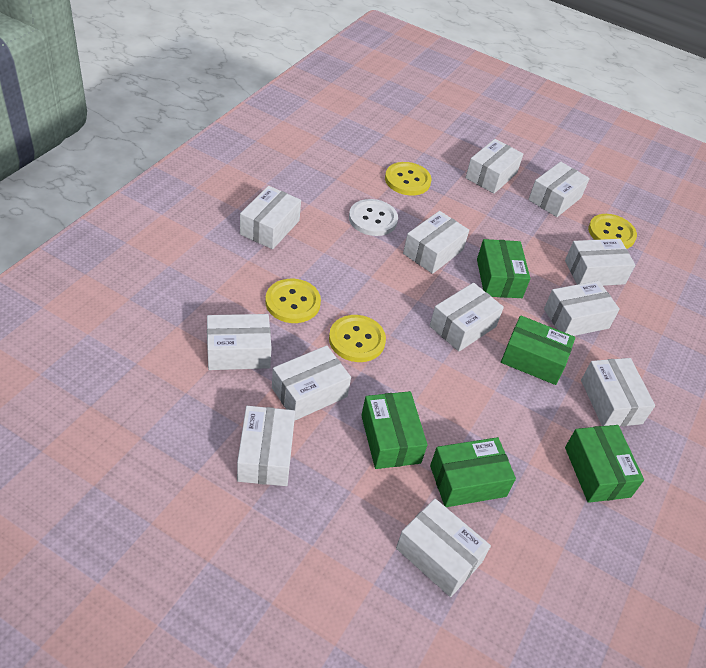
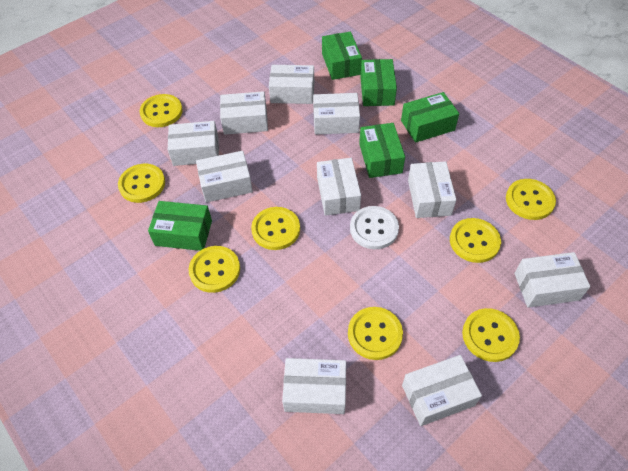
white box: [207,314,272,370] [237,406,295,486] [240,186,301,249] [272,346,351,421] [396,499,491,597] [403,211,469,274] [430,283,504,352] [465,139,523,194] [528,162,590,217] [544,281,620,336] [565,239,635,286] [581,358,655,427] = 12 -> [168,121,219,166] [196,151,253,203] [220,91,268,135] [269,65,314,104] [282,358,346,414] [313,93,360,135] [317,158,361,216] [402,355,482,426] [408,161,456,218] [514,252,590,307] = 10
yellow button: [265,279,321,323] [329,315,386,362] [385,162,431,195] [588,214,637,249] = 4 -> [118,164,165,203] [140,94,183,127] [188,246,240,293] [251,207,300,250] [348,307,403,360] [450,218,501,263] [462,308,520,362] [506,179,556,220] = 8

